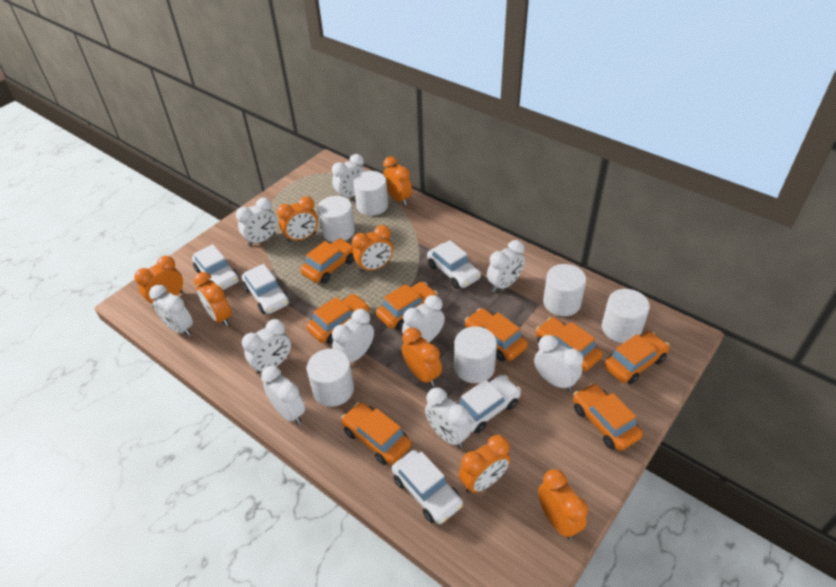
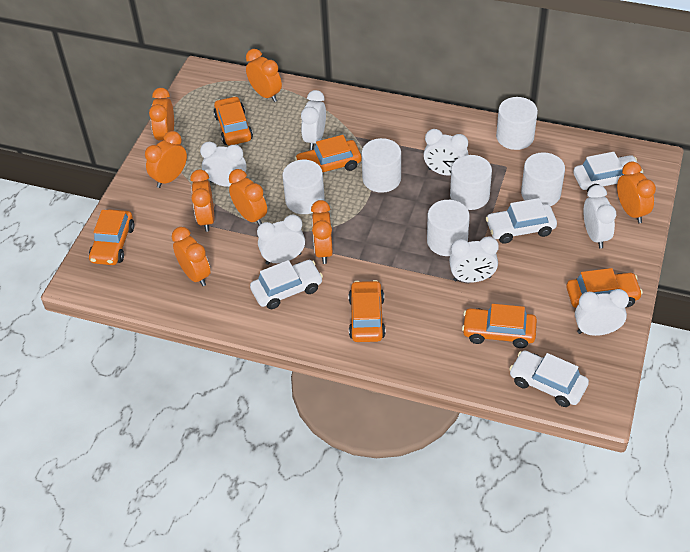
orange car: [300,238,354,283] [306,294,370,344] [341,402,411,465] [376,282,438,330] [465,308,528,361] [536,317,603,371] [573,383,643,451] [604,331,670,384] = 8 -> [89,209,134,265] [214,96,253,145] [295,135,362,172] [349,280,386,342] [462,304,537,348] [566,268,643,308] = 6
white car: [192,244,239,290] [242,264,289,314] [392,450,463,524] [427,240,481,289] [457,375,521,434] = 5 -> [250,260,323,309] [486,198,557,244] [509,350,589,407] [573,152,643,192] = 4
white clock: [149,285,193,336] [236,198,277,246] [242,319,291,374] [261,366,305,424] [332,154,366,197] [332,309,374,363] [402,295,445,343] [425,387,471,448] [487,240,525,292] [534,335,583,391] = 10 -> [200,142,247,187] [257,215,305,265] [301,90,326,150] [424,129,468,176] [449,236,499,283] [575,289,629,336] [583,185,616,249] = 7

